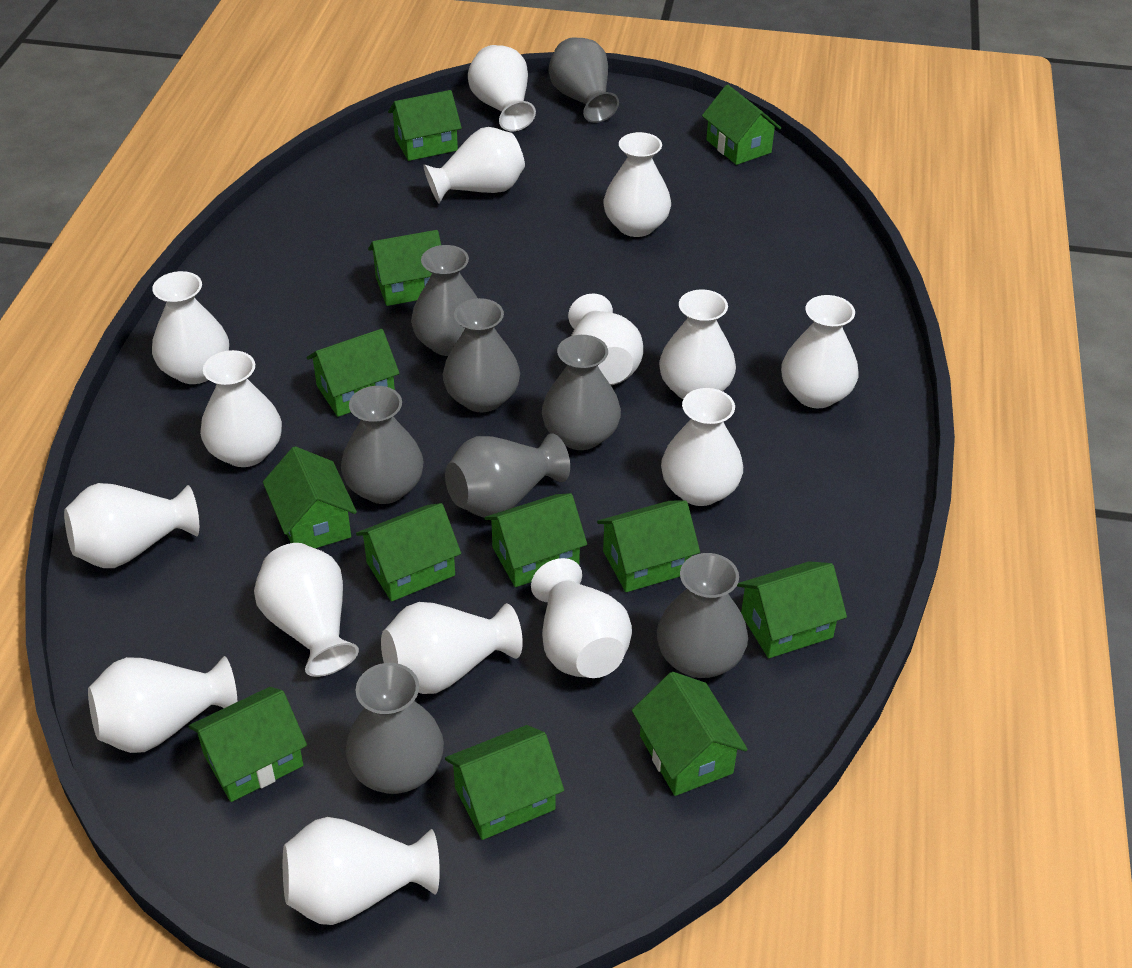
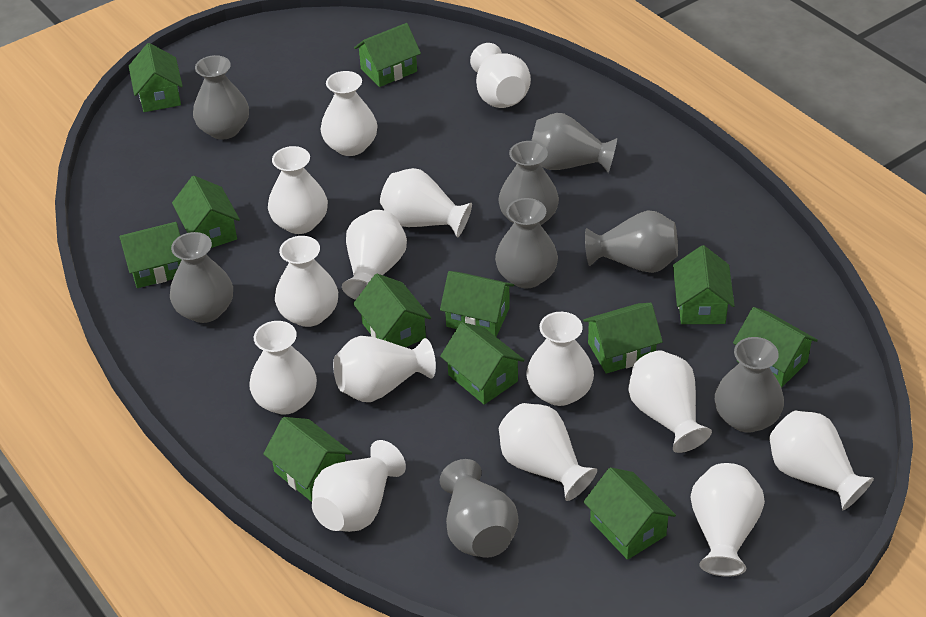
white vase: [64,483,199,568] [88,656,237,753] [152,271,229,384] [200,350,282,467] [254,543,359,677] [283,817,440,925] [381,602,523,694] [423,127,525,204] [468,45,536,131] [531,558,632,678] [568,293,643,385] [603,132,671,237] [659,290,736,399] [661,388,743,506] [781,295,859,408] = 15 -> [249,321,317,415] [268,146,328,234] [275,236,338,327] [312,440,406,532] [320,71,378,156] [333,336,436,402] [342,210,407,300] [380,168,472,238] [470,43,531,108] [499,403,597,501] [526,312,594,406] [628,351,712,453] [690,463,765,577] [769,411,874,510] = 14

